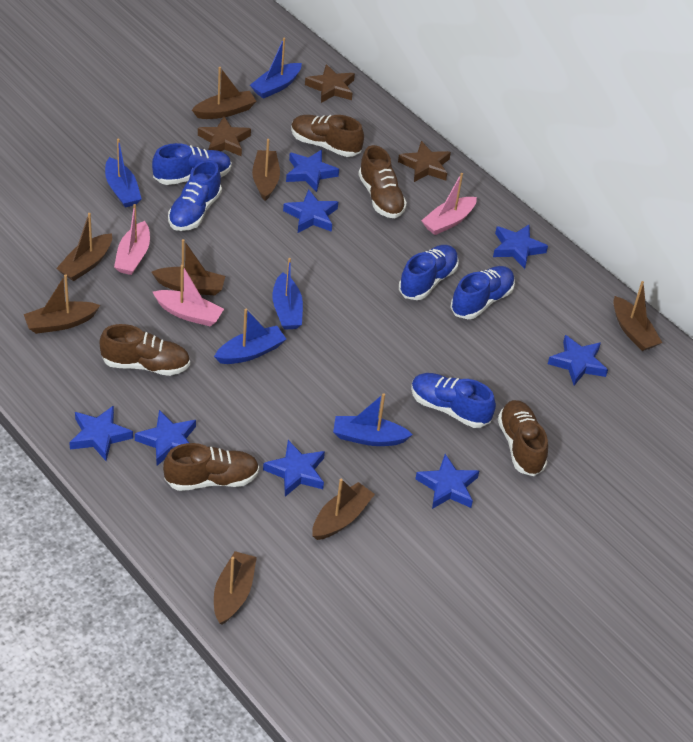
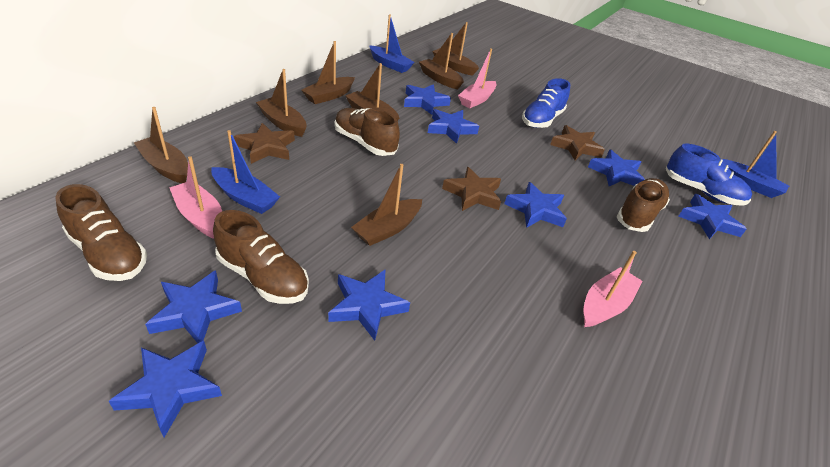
blue boat: [105,138,142,208] [214,309,286,364] [250,38,302,99] [272,258,303,330] [333,393,413,446] = 5 -> [211,130,280,214] [369,14,414,73] [723,131,789,198] = 3
blue shoe: [152,143,232,185] [168,160,222,231] [399,245,459,300] [411,373,496,428] [450,266,515,319] = 5 -> [522,78,571,128] [666,143,752,205] = 2
brown boat: [24,274,100,334] [56,213,112,281] [151,239,225,295] [192,67,256,119] [214,551,257,625] [252,139,280,201] [312,479,375,540] [613,281,662,351] = 8 -> [134,107,188,183] [256,69,307,137] [301,41,355,104] [346,63,399,121] [351,164,422,246] [419,33,464,89] [432,22,479,76] = 7
brown shoe: [100,324,190,376] [163,443,259,491] [291,115,364,157] [358,145,407,218] [498,400,548,476] = 5 -> [55,184,147,281] [213,210,309,304] [335,108,400,156] [616,178,670,232] = 4

